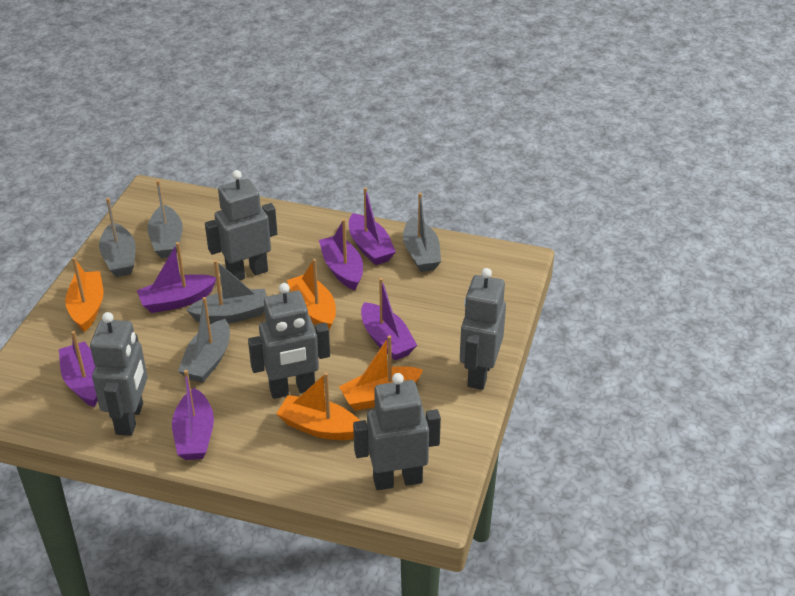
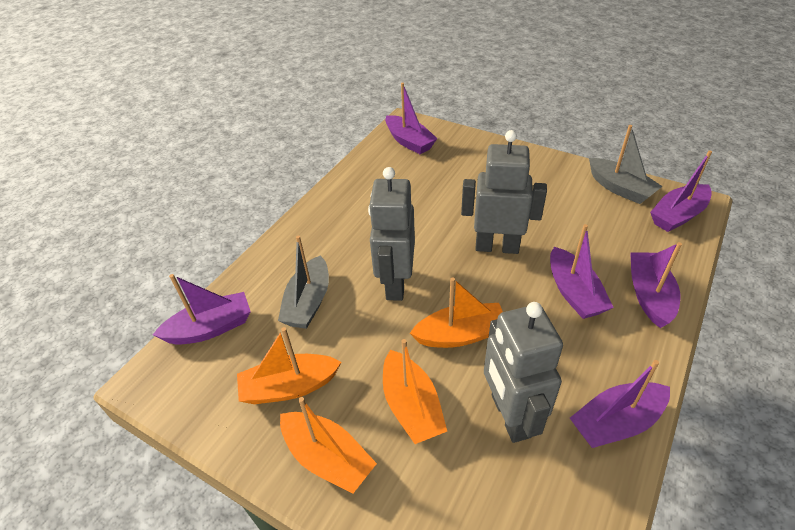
grey boat: [99,198,136,277] [147,180,183,258] [178,297,230,383] [187,260,267,324] [403,193,441,272] = 5 -> [278,235,329,329] [589,125,663,204] = 2
grey robot: [90,312,147,436] [205,170,277,280] [248,283,330,399] [353,373,441,490] [460,268,506,390] = 5 -> [368,167,415,301] [461,130,547,254] [484,302,563,443] = 3

